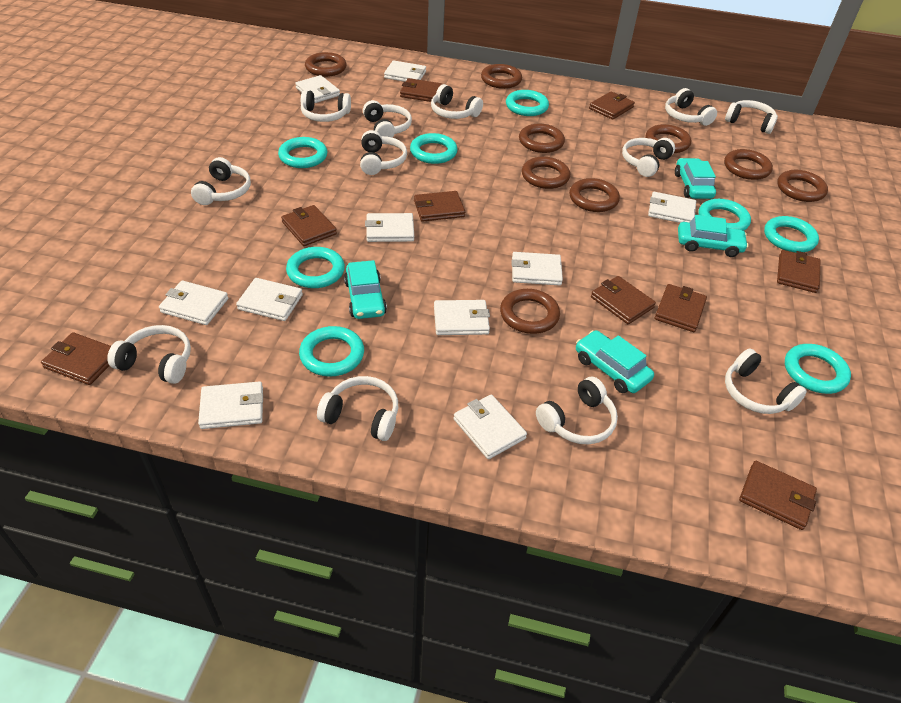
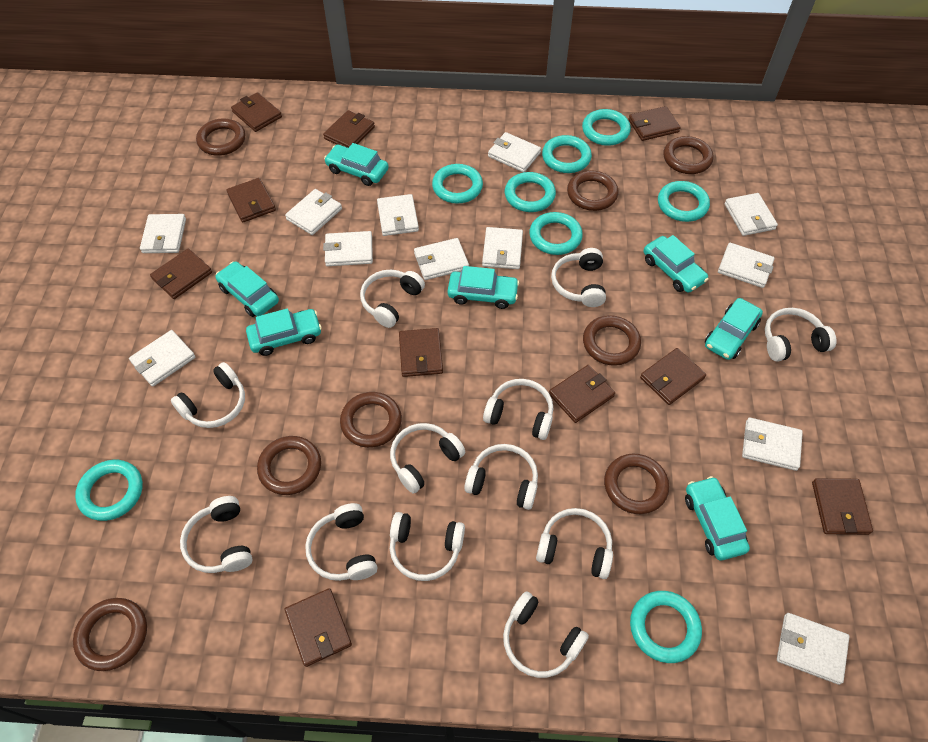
brown ring: [305,52,347,77] [481,64,522,89] [500,289,560,334] [519,124,565,153] [522,157,570,189] [569,178,620,212] [646,124,691,153] [724,149,773,180] [777,170,828,202] = 9 -> [73,598,147,671] [196,118,245,156] [257,436,321,495] [340,392,402,448] [567,171,618,211] [583,315,641,366] [604,454,669,514] [663,136,714,174] = 8
brown wallet: [41,332,111,385] [281,205,337,246] [400,78,442,102] [414,191,465,222] [589,91,635,120] [591,276,656,324] [655,284,707,332] [739,461,817,530] [777,250,820,293] = 9 -> [150,249,212,299] [227,178,276,223] [231,92,282,132] [285,588,352,667] [323,110,375,148] [399,328,443,377] [549,365,615,423] [628,106,681,141] [640,348,706,405] [812,478,873,535] = 10
turquoise car: [344,260,387,319] [576,330,654,393] [675,158,716,199] [678,215,749,257] = 4 -> [216,261,279,317] [246,308,322,356] [324,143,389,186] [447,266,519,309] [644,235,709,293] [685,476,750,560] [705,298,763,360] = 7
white wallet: [159,280,228,325] [198,381,263,429] [236,278,303,321] [295,75,340,103] [365,213,414,242] [384,60,426,82] [434,300,490,335] [454,394,527,459] [512,252,563,286] [648,192,696,223] = 10 -> [129,330,195,387] [140,214,186,253] [285,189,342,235] [323,231,373,266] [377,194,419,236] [414,238,469,280] [482,227,523,269] [488,132,541,172] [718,243,775,288] [725,193,778,236] [742,417,803,471] [777,613,850,685] = 12

